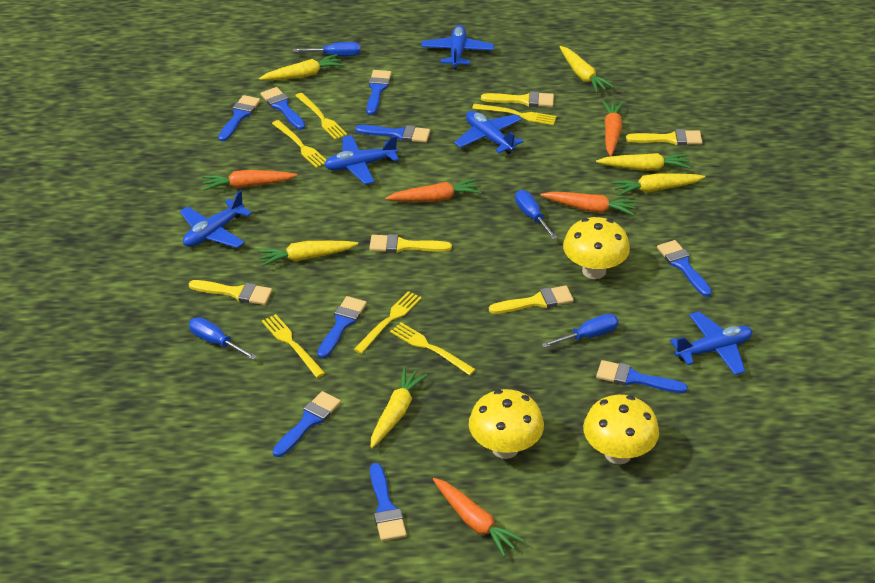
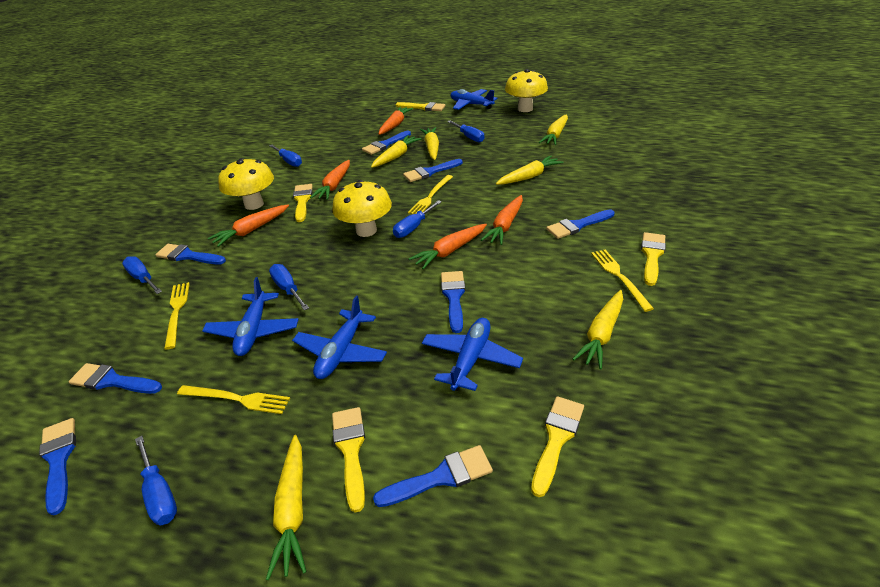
blue brush: [218,95,261,142] [260,87,305,130] [273,391,341,457] [318,296,367,359] [355,125,430,143] [366,70,392,115] [370,463,407,541] [596,360,688,393] [657,240,712,297] = 9 -> [39,418,76,515] [69,363,162,394] [155,244,226,264] [362,131,411,155] [373,445,493,507] [403,159,463,182] [441,271,465,333] [546,209,615,239] = 8
blue plane: [180,190,252,248] [324,135,399,184] [421,25,494,69] [454,111,524,154] [670,312,752,375] = 5 -> [202,277,299,356] [292,296,387,379] [422,318,523,391] [450,89,498,110] = 4
blue screwdriver: [189,317,257,360] [293,42,360,56] [515,190,558,240] [542,314,619,348] = 4 -> [122,256,162,294] [135,436,177,525] [269,145,302,167] [269,264,309,311] [393,200,442,238] [447,120,484,142] = 6
yellow fork: [262,314,325,378] [272,120,326,168] [295,93,347,140] [354,291,422,354] [390,322,476,375] [472,104,557,125] = 6 -> [164,282,190,350] [177,385,290,414] [408,175,453,214] [591,250,654,312] = 4

